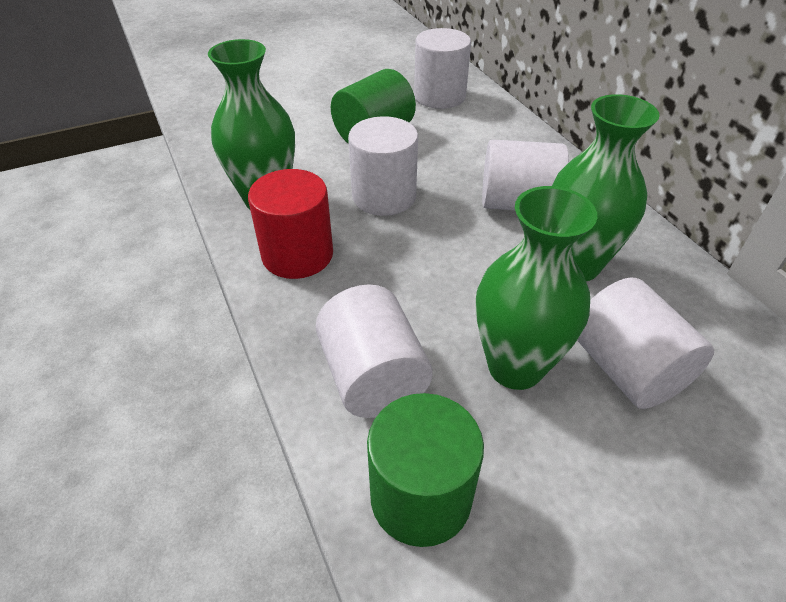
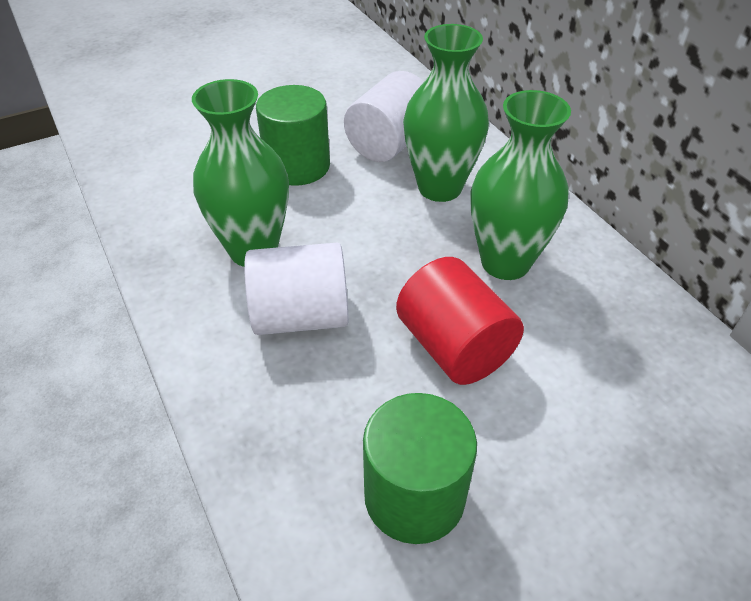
white cylinder: [316,284,433,418] [348,116,418,216] [414,28,471,109] [482,139,569,210] [577,277,714,409] = 5 -> [244,243,349,335] [344,71,424,162] = 2

